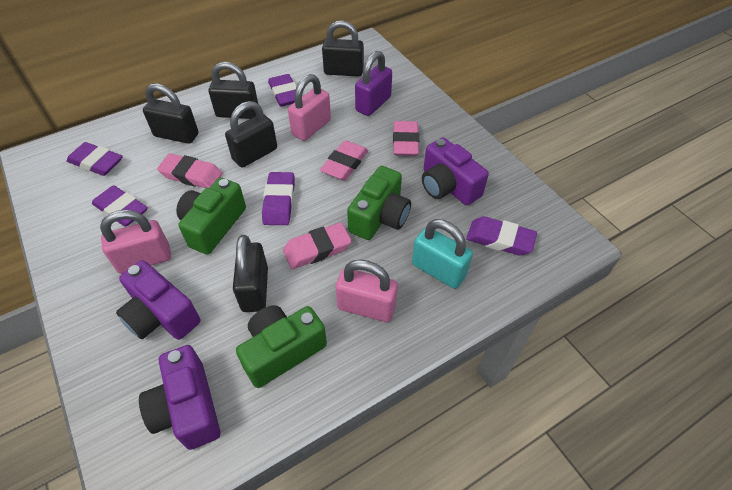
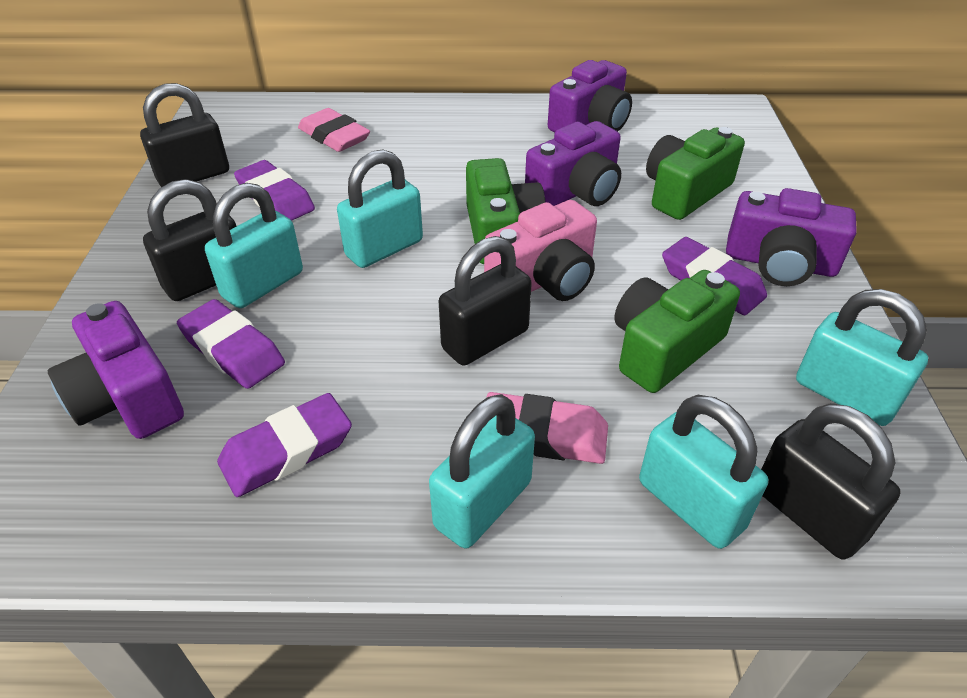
black padlock: [143,83,198,144] [209,62,258,119] [225,101,277,167] [233,235,268,312] [322,20,364,77] = 5 -> [140,83,229,187] [143,179,236,301] [439,236,532,366] [761,403,901,560] = 4
pink camera: none = 0 -> [484,200,597,301] = 1
pink eraser: [157,153,222,188] [283,223,351,269] [320,140,368,180] [393,121,419,156] = 4 -> [298,108,370,152] [486,392,608,464] = 2
pink padlock: [100,210,171,274] [288,74,331,141] [336,260,398,322] = 3 -> none = 0
purple camera: [116,260,201,340] [139,345,220,450] [422,137,489,205] = 3 -> [48,301,184,439] [525,121,621,206] [548,60,632,132] [726,188,857,286] = 4
purple eraser: [67,142,122,176] [92,185,148,227] [262,172,295,225] [268,74,297,107] [466,216,537,256] = 5 -> [177,299,285,389] [217,393,352,497] [234,160,315,221] [662,237,767,315] = 4
purple padlock: [355,51,392,116] = 1 -> none = 0
turquoise padlock: [412,219,473,289] = 1 -> [205,183,303,308] [337,149,423,268] [429,394,535,548] [639,395,768,549] [796,289,928,426] = 5

